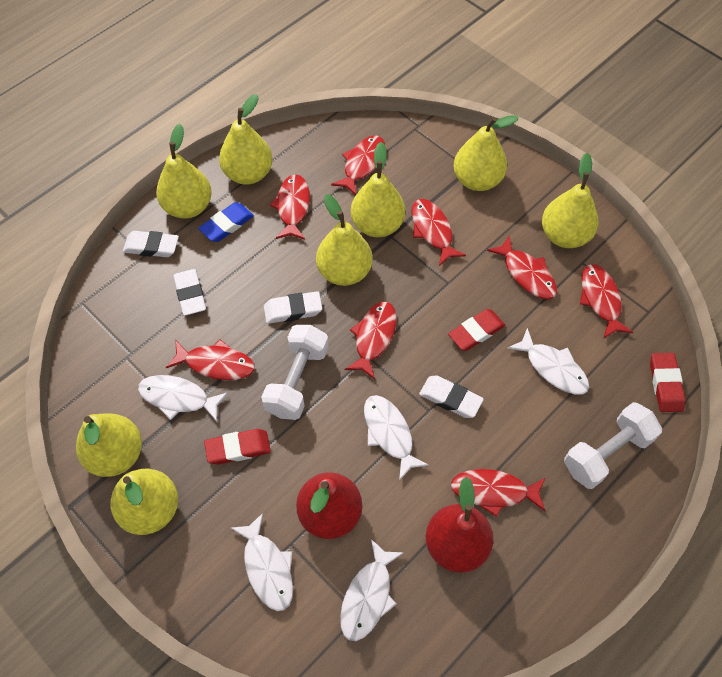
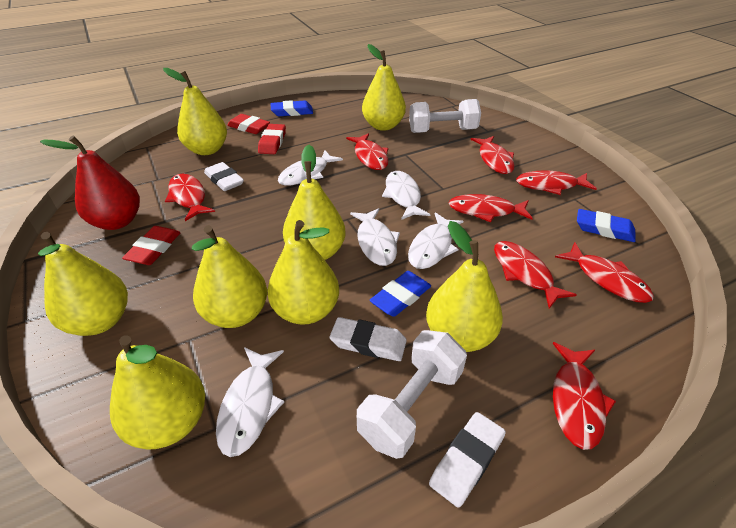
blue eraser: [198,202,254,242] = 1 -> [271,100,313,116] [370,271,431,317] [577,209,636,242] = 3
red pear: [296,472,362,539] [426,477,494,573] = 2 -> [40,135,140,230] = 1
white eraser: [123,231,179,257] [173,269,206,316] [264,291,322,324] [419,376,484,418] = 4 -> [204,162,244,191] [330,317,407,361] [429,412,506,508] = 3

